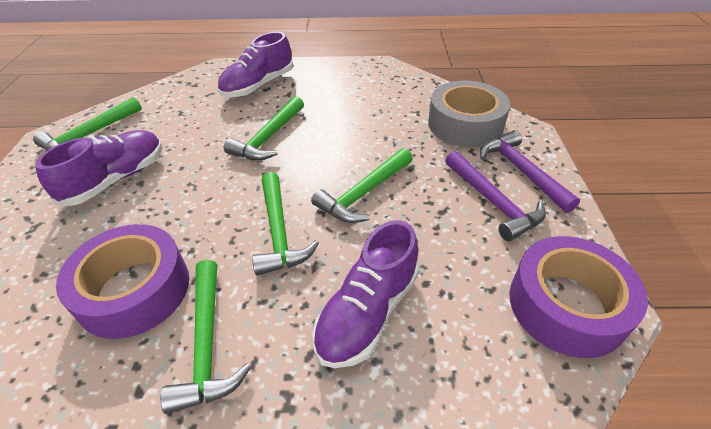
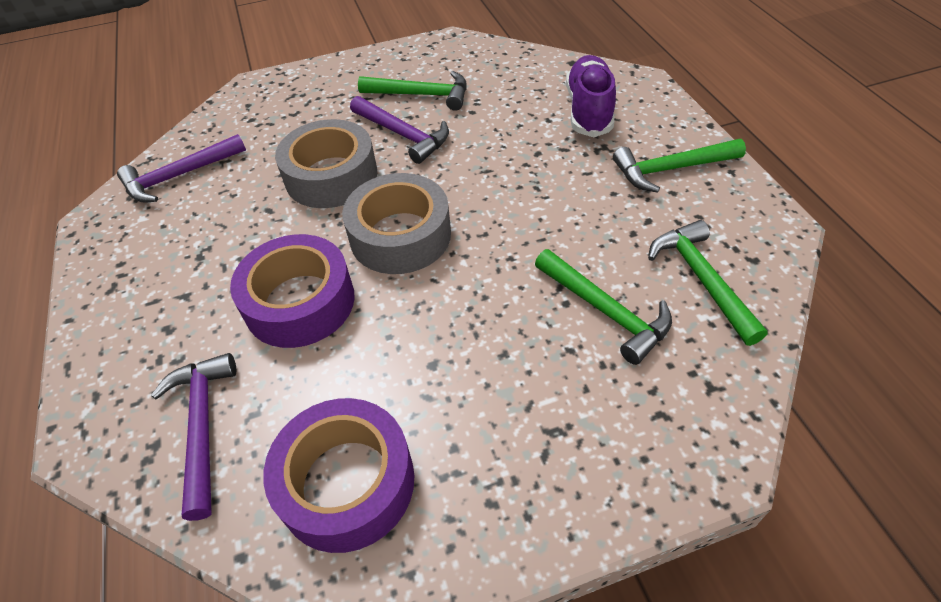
green hammer: [33,97,142,151] [160,260,251,414] [224,96,304,160] [252,172,319,276] [311,148,413,223] = 5 -> [358,71,467,111] [535,249,672,365] [613,139,746,193] [648,220,768,346] = 4
grey tape: [428,81,510,147] = 1 -> [275,119,377,208] [342,173,451,274] = 2
purple hammer: [445,151,546,241] [480,130,580,213] = 2 -> [117,134,246,203] [151,353,236,521] [350,96,449,164] = 3
purple shoe: [35,130,163,206] [217,32,293,97] [312,220,419,368] = 3 -> [566,55,616,137] = 1

